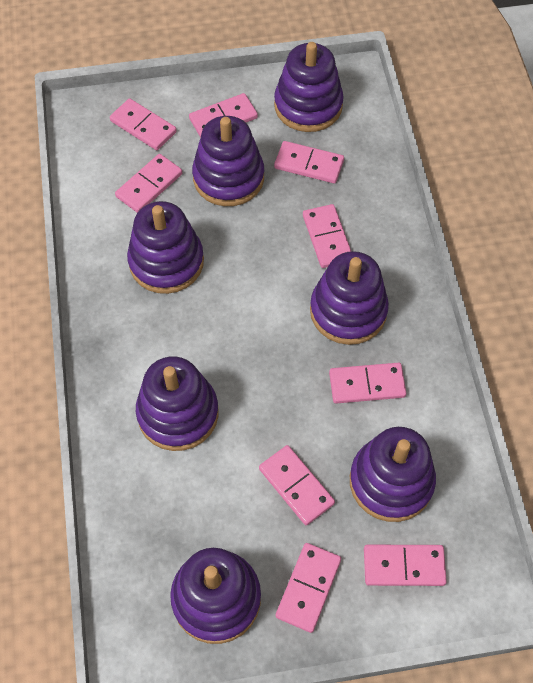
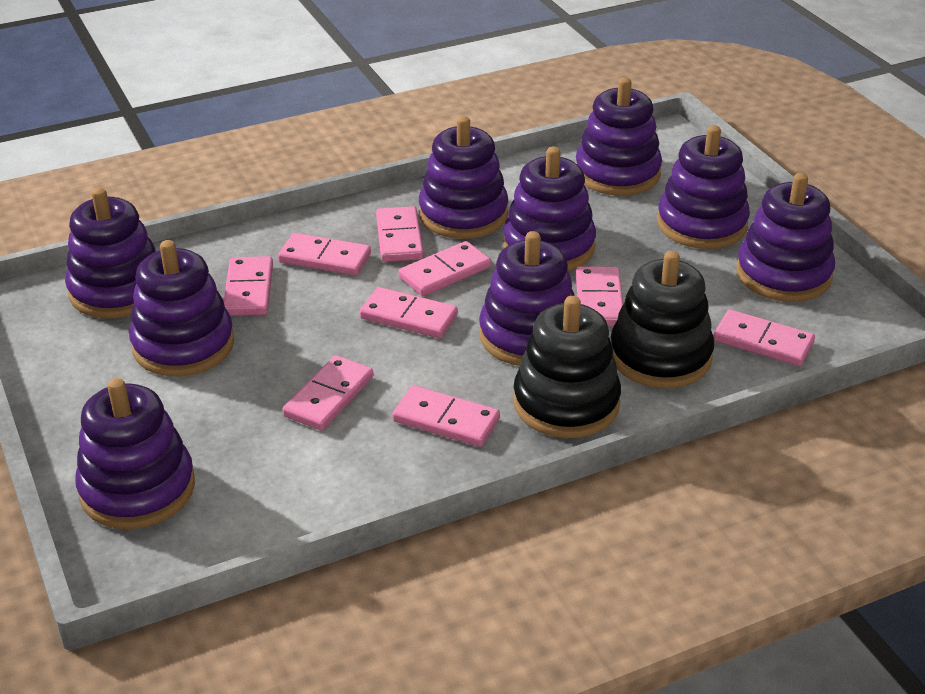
black stacking toy: none = 0 -> [513,296,621,438] [611,251,714,388] = 2
purple stacking toy: [127,201,204,294] [136,356,219,451] [170,548,261,644] [192,116,264,206] [274,42,344,132] [310,251,389,345] [350,427,436,522] = 7 -> [65,188,156,318] [75,378,195,529] [129,240,234,376] [419,116,508,239] [479,231,575,366] [503,147,596,271] [576,77,662,196] [657,125,750,249] [736,173,835,302] = 9

